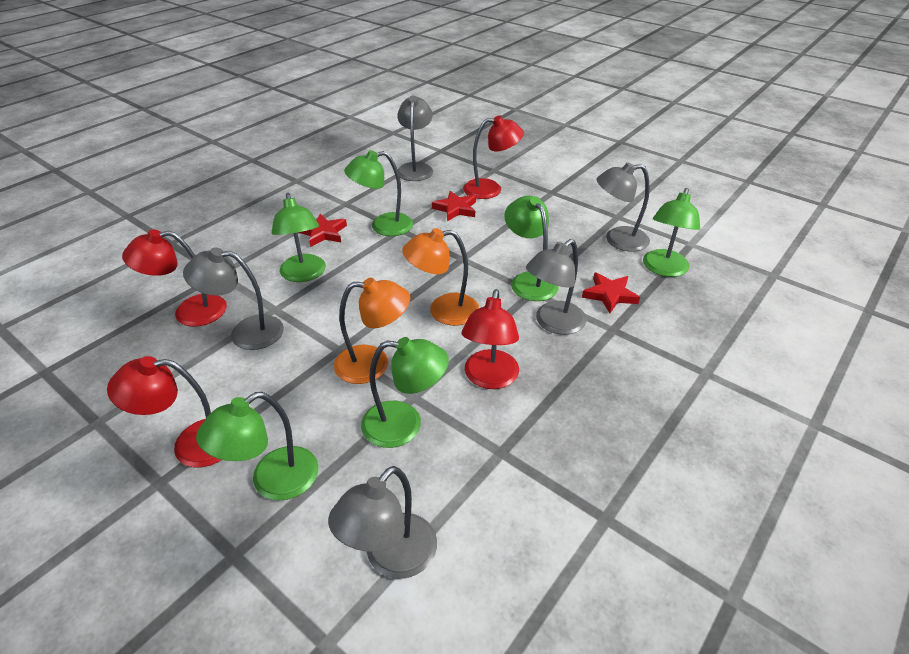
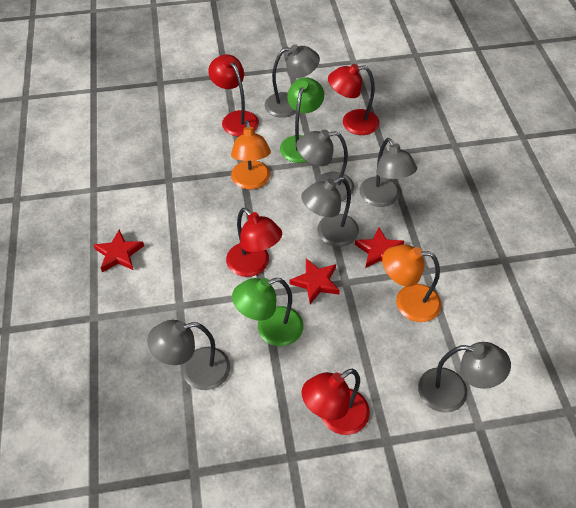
green lamp: [196,392,318,501] [272,193,326,282] [344,150,413,236] [361,337,449,448] [504,196,559,301] [643,188,700,277] = 6 -> [232,278,303,346] [280,77,324,163] = 2
grey lamp: [183,247,284,350] [328,466,437,579] [397,95,433,181] [526,239,586,335] [596,162,650,252] = 5 -> [147,320,230,390] [265,44,320,118] [296,129,354,201] [301,177,359,247] [360,138,417,207] [418,342,511,413] = 6

